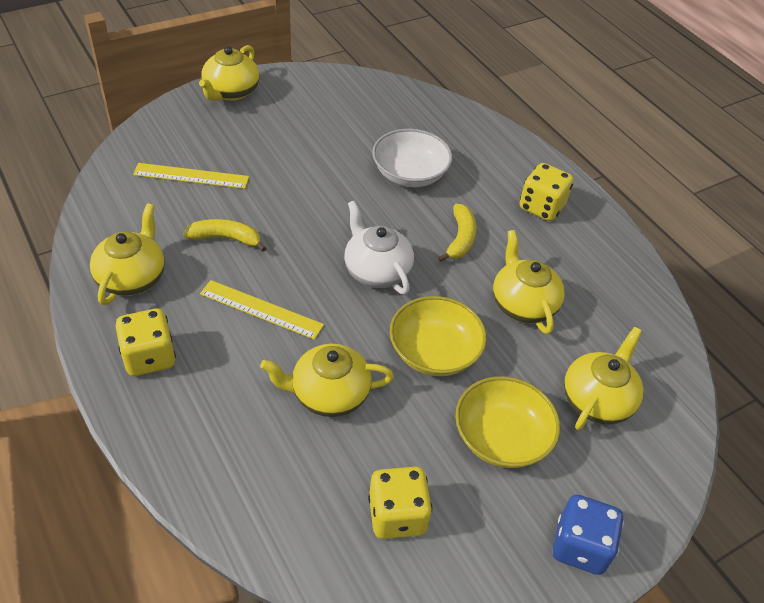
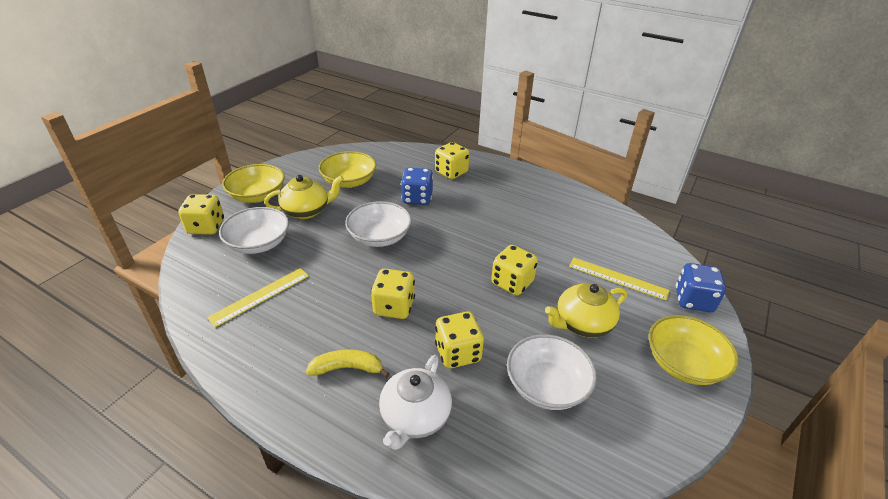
blue dice: [553,495,624,575] = 1 -> [401,168,433,205] [676,263,726,312] = 2
white bowl: [372,129,452,187] = 1 -> [219,207,289,254] [345,201,412,247] [507,334,597,410] = 3
yellow banana: [183,219,266,252] [438,204,476,261] = 2 -> [306,350,390,378] = 1
yellow bowl: [390,296,487,376] [455,376,560,468] = 2 -> [222,164,285,203] [319,151,376,188] [649,315,739,385] = 3
yellow dice: [116,309,176,376] [368,467,432,539] [520,163,573,221] = 3 -> [178,194,224,235] [371,269,415,319] [435,142,470,179] [435,312,484,368] [491,245,538,296] = 5
yellow teapot: [90,203,165,305] [199,45,260,101] [260,344,394,417] [493,230,565,334] [564,327,644,430] = 5 -> [264,175,344,219] [545,283,627,338] = 2

